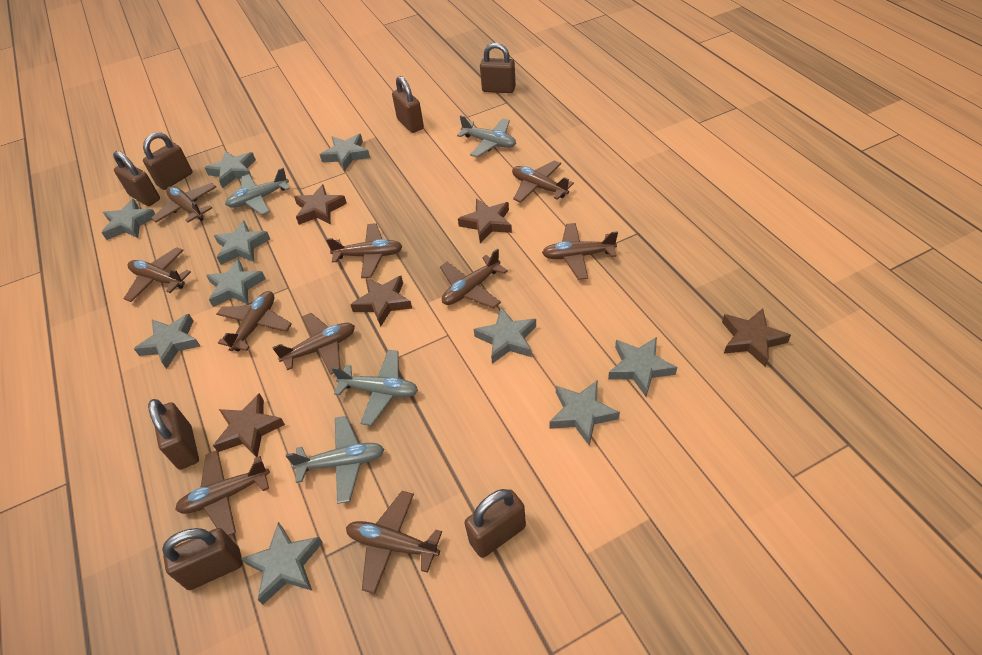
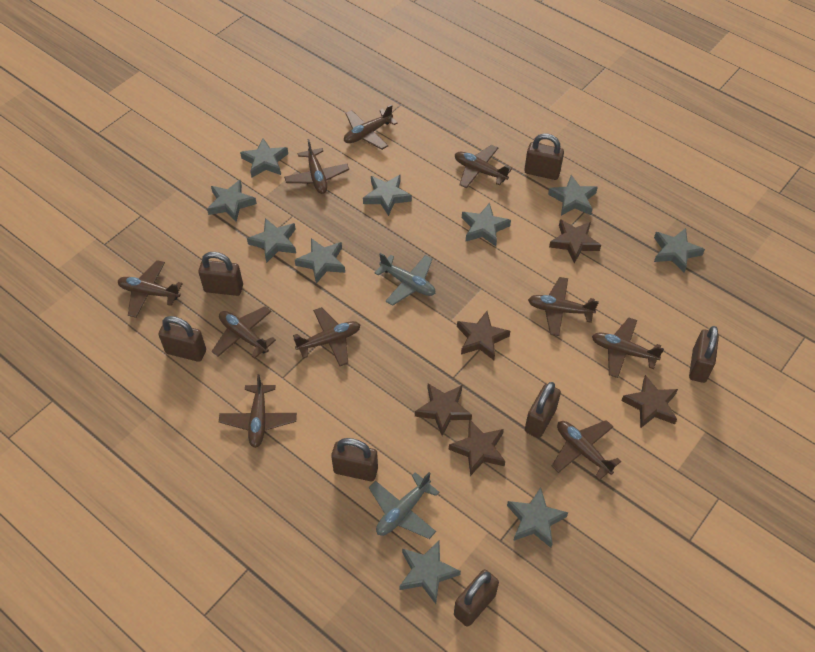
grey plane: [225,168,290,215] [286,416,384,504] [332,350,418,426] [457,115,516,157] = 4 -> [369,472,439,539] [375,253,435,306] = 2

